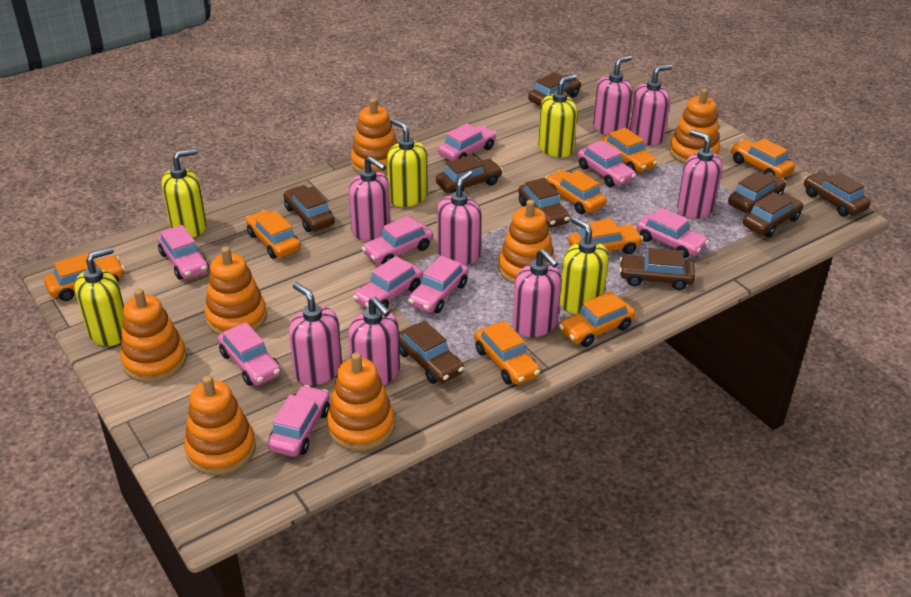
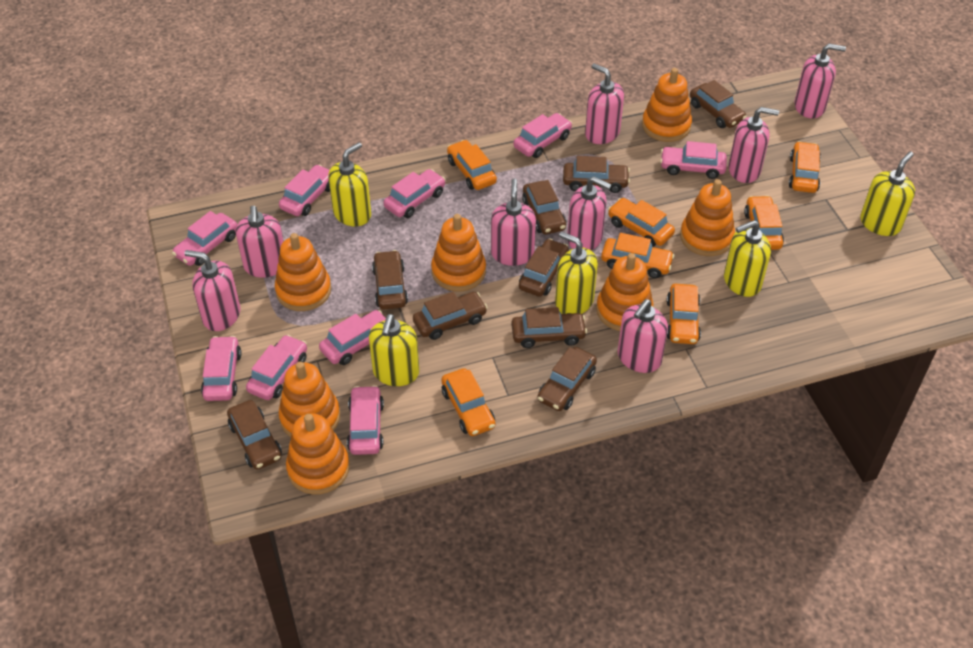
orange car: [44,253,125,301] [246,210,301,259] [474,321,540,385] [546,170,607,214] [559,291,635,347] [568,219,643,254] [601,128,657,172] [731,138,795,178] = 8 -> [441,368,495,436] [447,140,497,190] [601,233,674,278] [608,198,675,247] [667,284,701,344] [744,195,784,250] [789,141,821,193] = 7

